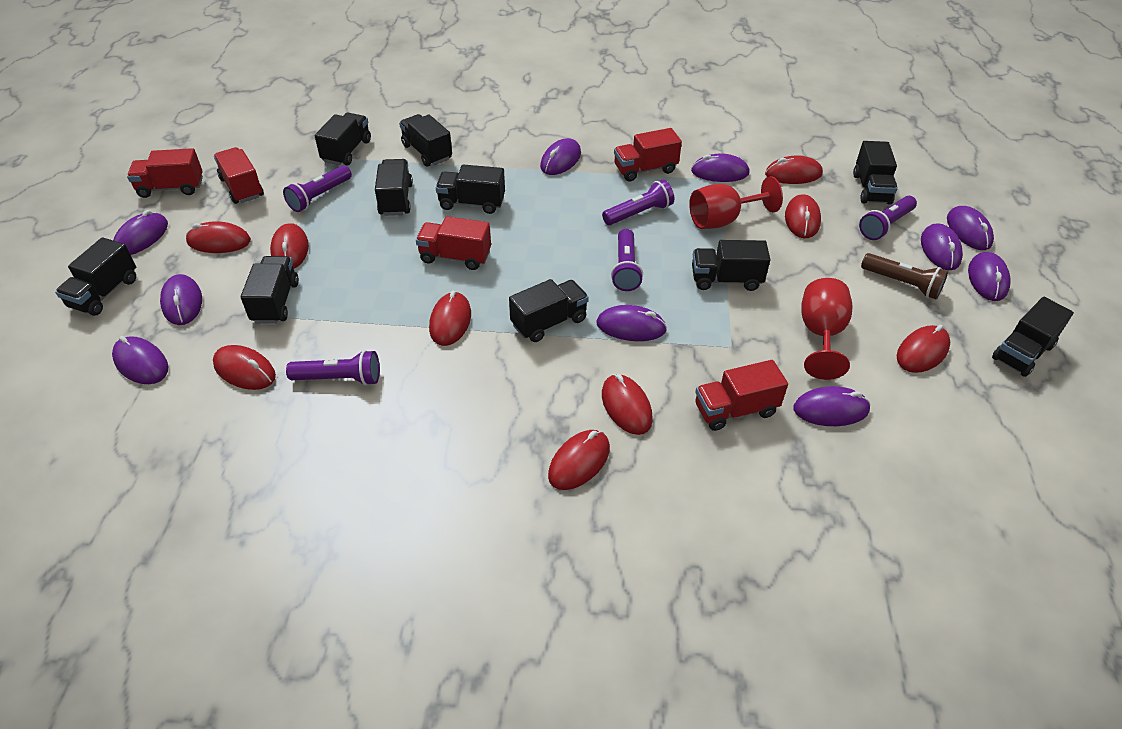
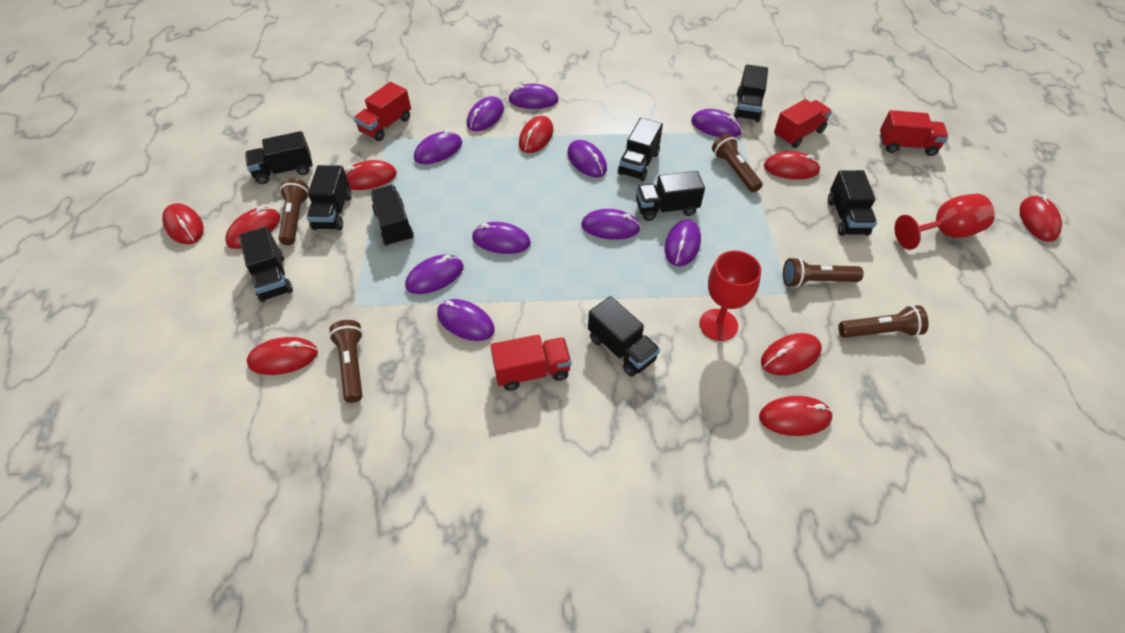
black truck: [55,237,136,316] [241,256,299,324] [315,113,371,165] [375,159,413,216] [399,114,452,167] [436,164,505,214] [509,279,589,342] [692,240,770,291] [853,141,898,205] [992,297,1074,377] = 10 -> [239,227,293,302] [245,131,313,184] [306,165,352,230] [370,185,414,246] [588,296,660,377] [618,118,663,181] [636,171,705,221] [734,65,768,122] [828,170,877,236] = 9
brown flashlight: [861,253,948,299] = 1 -> [279,179,309,245] [329,320,363,403] [712,134,763,192] [783,257,864,288] [838,305,929,338] = 5
purple flashlight: [283,165,352,212] [286,350,380,386] [602,179,674,225] [611,229,643,291] [859,196,917,240] = 5 -> none = 0
red truck: [127,148,203,198] [214,147,264,204] [416,216,491,270] [614,128,682,181] [695,360,788,431] = 5 -> [354,82,411,141] [491,335,571,391] [774,99,832,148] [879,110,948,156] = 4

